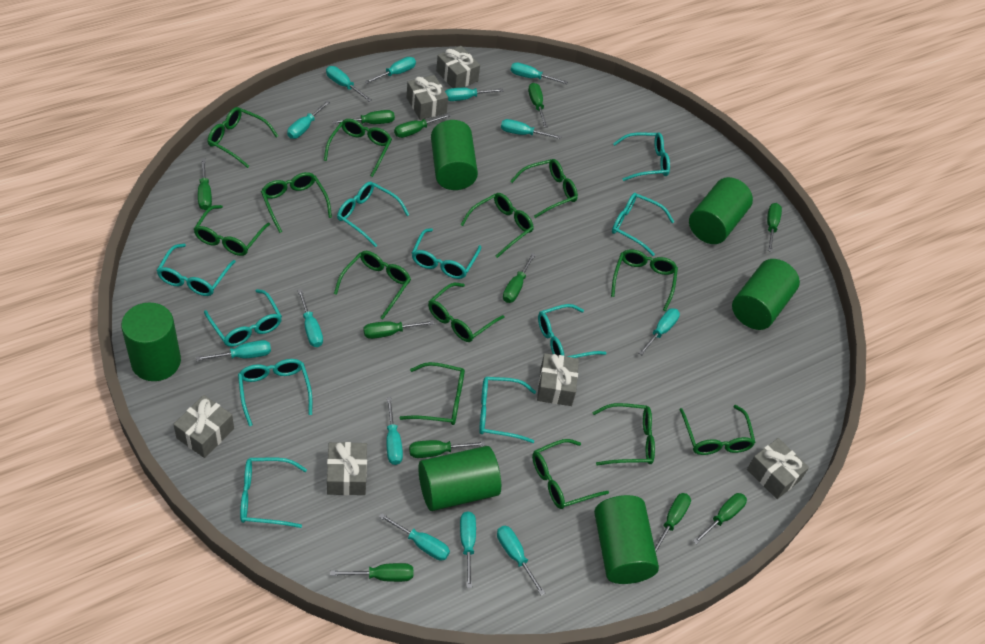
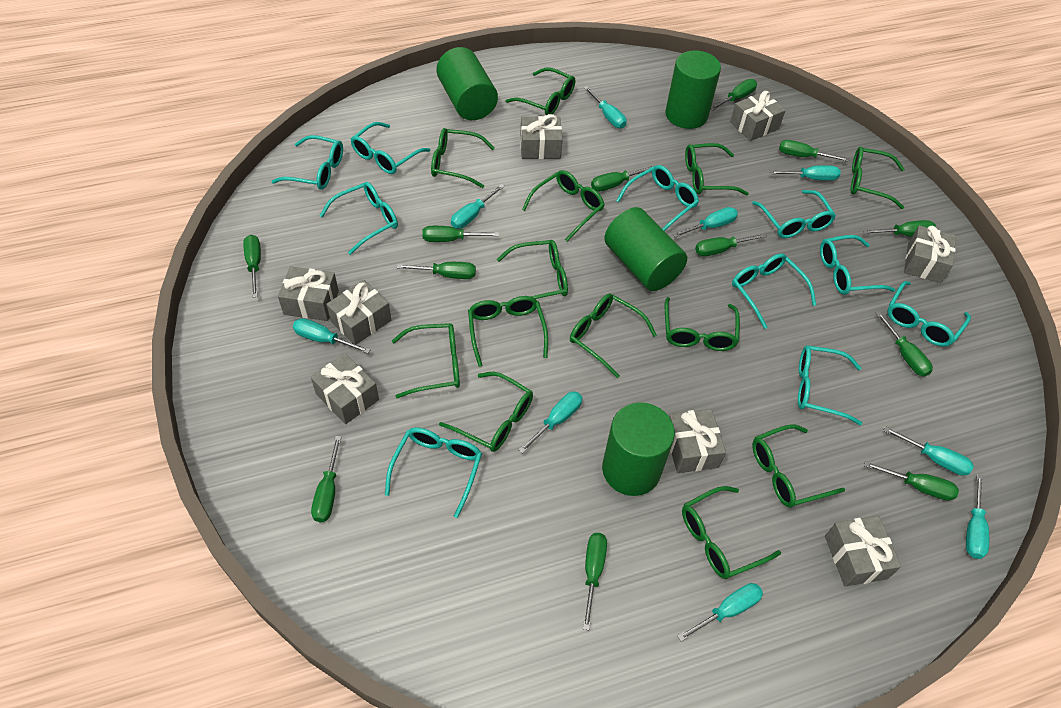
green cylinder: [121,303,181,381] [418,446,501,511] [431,120,478,190] [594,495,659,584] [689,177,753,244] [732,259,800,330] = 6 -> [436,47,498,120] [602,402,675,496] [604,207,687,291] [665,51,721,129] = 4
green screwdriver: [198,159,212,210] [330,563,413,582] [333,110,395,124] [364,320,434,339] [394,114,451,138] [409,440,485,458] [503,253,536,303] [528,83,548,127] [655,493,691,554] [693,493,747,545] [767,203,782,252] = 11 -> [243,235,261,298] [311,436,341,522] [397,262,476,279] [422,226,499,242] [583,533,607,630] [591,165,655,191] [695,233,767,256] [711,79,757,111] [779,140,849,162] [863,220,936,237] [864,461,959,501] [876,311,933,376] = 12
grey gift: [173,395,234,458] [327,442,367,495] [407,75,448,120] [436,46,480,88] [537,353,579,406] [747,438,809,499] = 6 -> [278,266,339,321] [311,353,379,424] [326,280,391,345] [520,114,563,159] [669,409,726,473] [730,91,786,141] [825,516,901,587] [904,225,956,283] = 8
turquoise screwdriver: [196,340,271,361] [287,100,330,139] [297,289,323,347] [326,66,372,101] [365,57,416,84] [379,513,450,561] [386,397,403,465] [445,88,503,101] [460,512,476,588] [497,526,545,595] [501,119,562,139] [511,62,568,84] [639,308,680,355] = 13 -> [293,318,371,354] [451,184,505,229] [519,392,582,453] [584,86,626,128] [673,207,738,238] [677,583,763,641] [770,165,841,181] [883,426,974,476] [966,474,989,559] = 9

